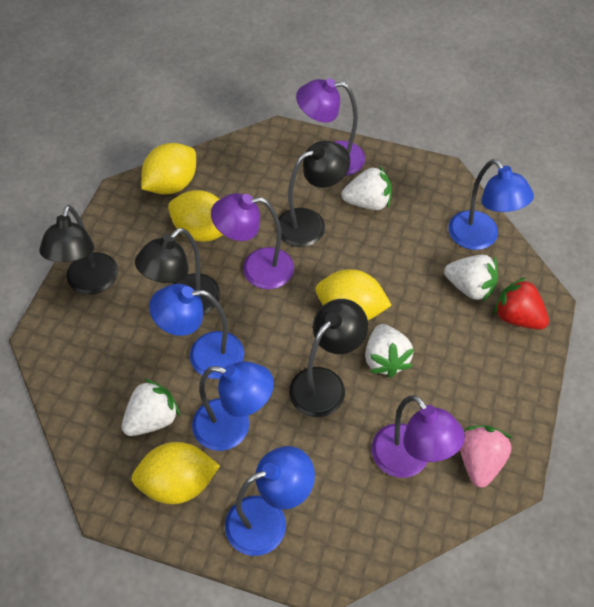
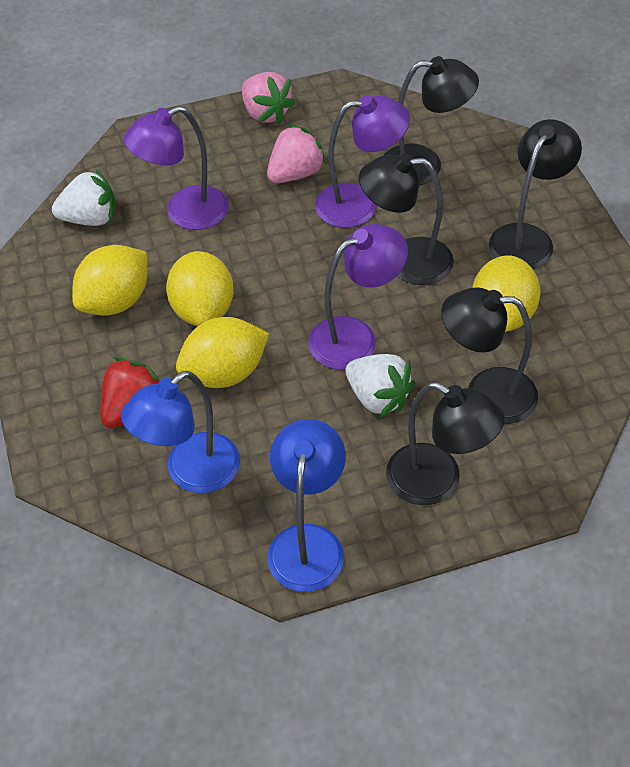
black lamp: [39,205,118,295] [135,228,220,315] [276,141,350,247] [289,299,368,417] = 4 -> [359,153,454,285] [384,56,479,186] [386,382,505,505] [441,287,538,424] [489,119,582,269] = 5
blue lamp: [149,284,244,379] [192,361,274,451] [225,446,315,556] [448,159,534,250] = 4 -> [121,371,240,493] [268,419,346,592] = 2
pink strawberry: [460,425,512,488] = 1 -> [242,72,295,124] [267,124,327,183] = 2
white strawberry: [122,379,180,436] [341,165,392,210] [365,324,414,378] [444,255,498,303] = 4 -> [52,169,116,226] [345,354,415,417] = 2

